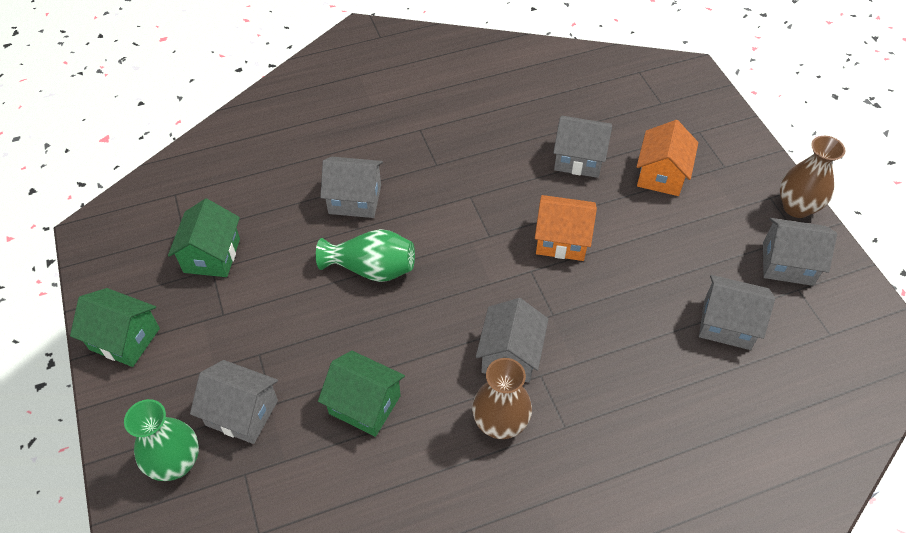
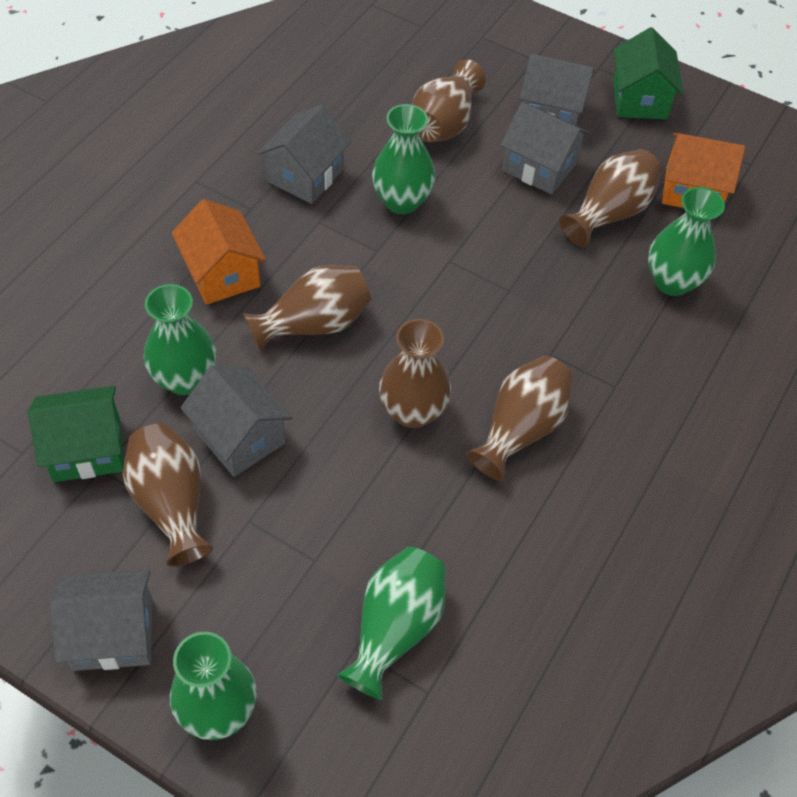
brown vase: [472,358,532,439] [780,136,845,218] = 2 -> [123,424,213,566] [243,265,371,352] [379,319,451,428] [411,59,486,142] [466,356,574,481] [559,149,662,247] = 6
green house: [70,288,160,367] [168,199,240,277] [318,350,405,437] = 3 -> [28,386,124,482] [613,27,683,119] = 2
green vase: [124,399,199,481] [316,229,415,282] = 2 -> [144,284,216,395] [170,632,257,740] [337,547,446,700] [372,104,435,214] [648,187,725,296] = 5
grey house: [190,360,278,444] [320,157,383,218] [476,298,548,383] [553,116,612,178] [699,275,775,350] [763,218,837,286] = 6 -> [50,569,152,671] [180,366,293,477] [257,104,352,204] [500,102,590,195] [519,54,594,126] = 5

